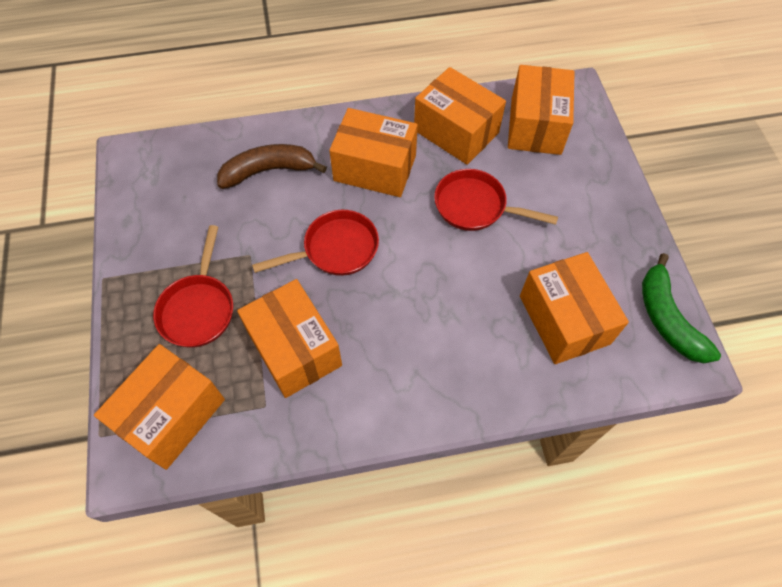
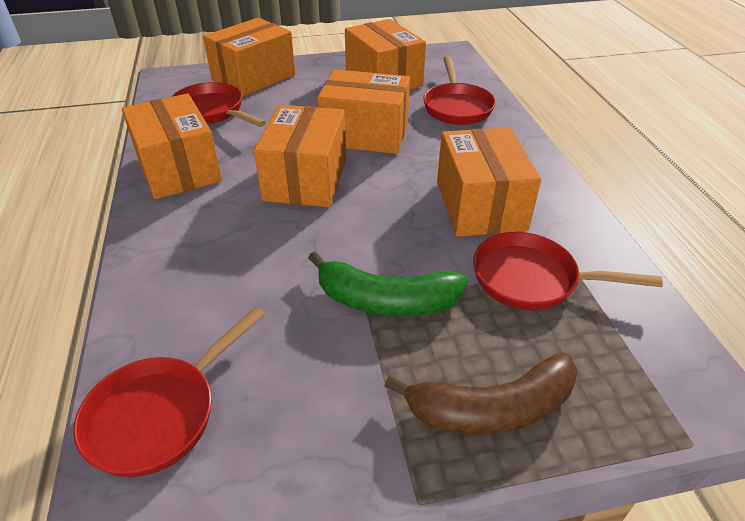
red pan: [153,225,233,348] [252,210,379,276] [434,169,558,231] = 3 -> [73,307,265,477] [171,82,266,127] [423,56,496,125] [473,232,663,310] = 4

